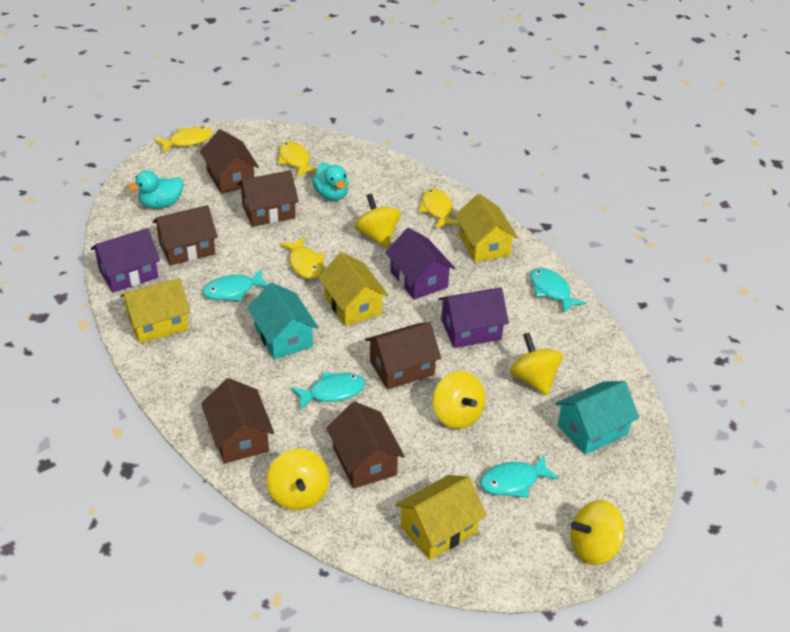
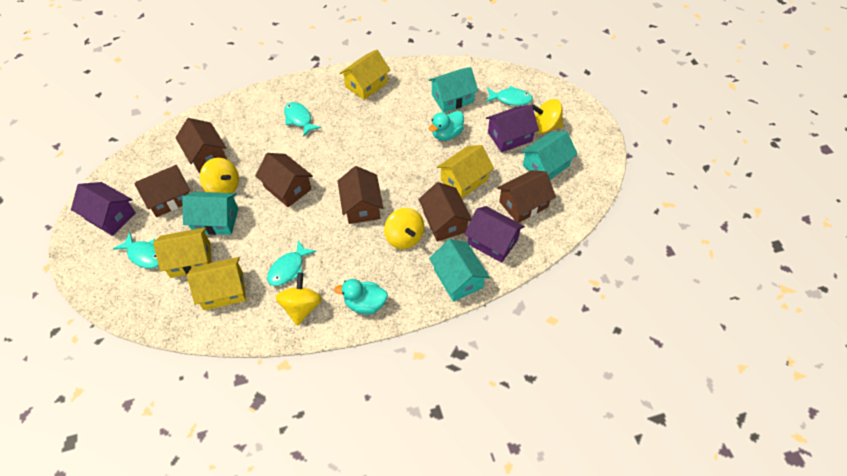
turquoise house: [247,282,319,359] [555,381,639,455] = 2 -> [182,192,238,235] [429,67,478,113] [429,239,490,302] [521,131,578,179] = 4
yellow fish: [154,127,213,153] [278,141,316,177] [280,237,325,279] [419,189,459,229] = 4 -> none = 0
yellow spinning top: [267,449,329,510] [354,193,401,248] [433,371,485,429] [509,333,563,396] [571,500,625,565] = 5 -> [200,158,239,193] [276,272,322,326] [384,208,424,249] [532,99,563,134] = 4

